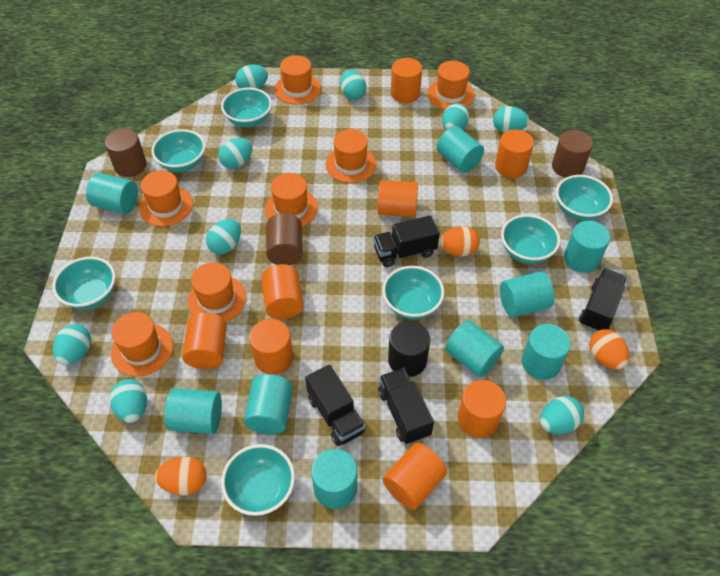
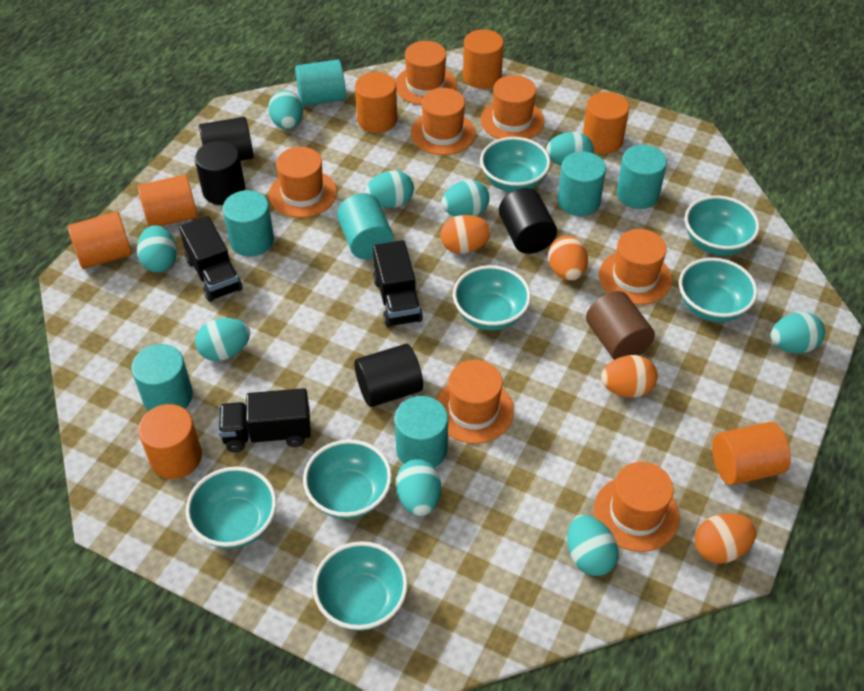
black cylinder: [388,321,430,377] = 1 -> [195,141,245,205] [199,117,254,161] [354,344,423,407] [499,188,557,254] = 4
black truck: [305,365,365,446] [373,215,440,267] [378,368,434,444] [579,268,627,332] = 4 -> [179,216,243,302] [219,388,311,452] [373,240,423,327] = 3
brown cylinder: [104,128,147,177] [266,213,303,265] [552,130,593,178] = 3 -> [586,291,655,360] = 1
orange cylinder: [182,312,227,369] [249,319,293,375] [261,264,304,319] [377,180,418,217] [383,443,447,510] [391,58,422,103] [458,380,506,438] [495,130,534,178] = 8 -> [67,211,132,269] [137,175,197,227] [138,404,202,479] [355,72,397,133] [463,29,504,89] [583,92,629,154] [712,422,791,485] = 7
orange egg: [155,457,207,495] [440,226,480,256] [589,329,629,369] = 3 -> [441,215,491,254] [548,235,588,281] [601,355,658,398] [695,513,757,564] = 4
turquoise cylinder: [86,173,138,214] [164,388,222,434] [244,374,293,434] [311,449,357,509] [437,126,484,173] [445,320,504,377] [500,271,555,317] [522,324,571,380] [564,221,610,273] = 9 -> [131,344,193,411] [223,190,274,257] [295,60,346,106] [337,193,394,259] [395,396,448,467] [557,152,606,216] [616,145,667,209] = 7

